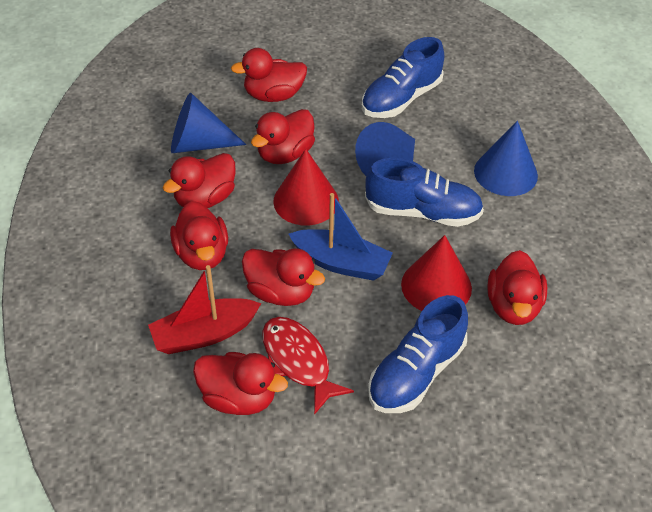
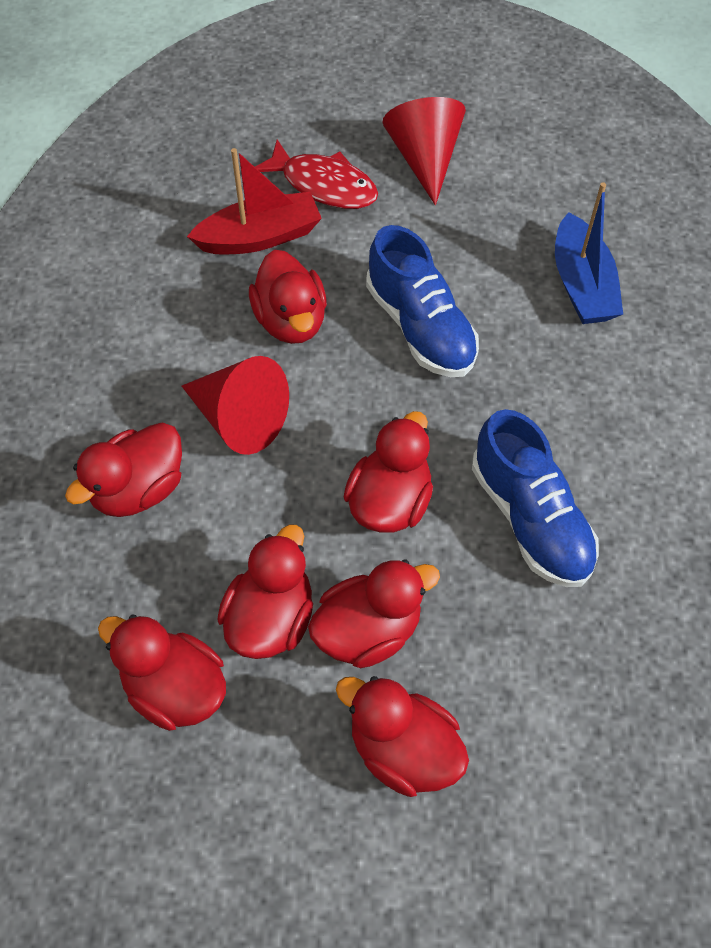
blue cone: [171,93,246,153] [355,122,415,176] [474,121,538,196] = 3 -> none = 0
blue shoe: [362,37,444,118] [365,158,484,227] [368,295,468,413] = 3 -> [366,225,479,377] [472,409,599,587] = 2

